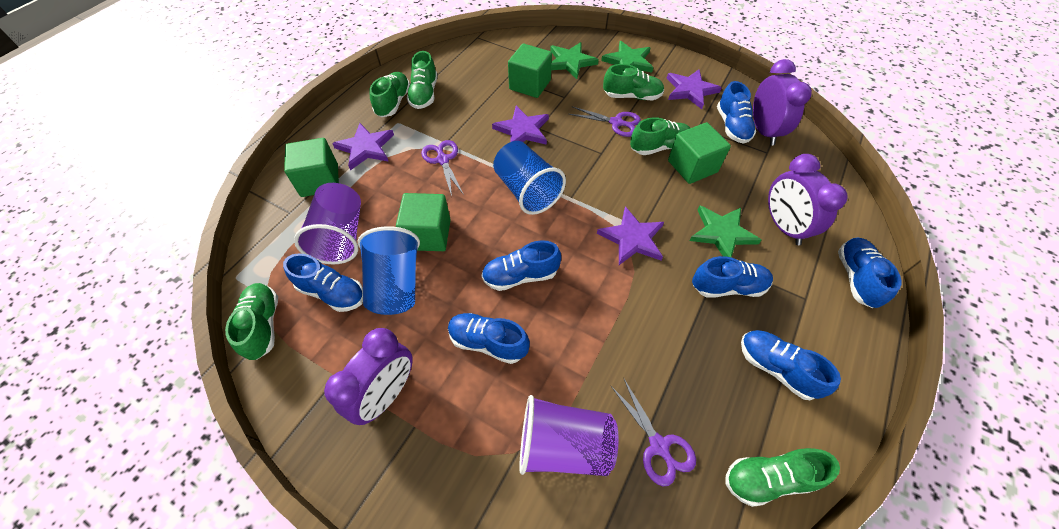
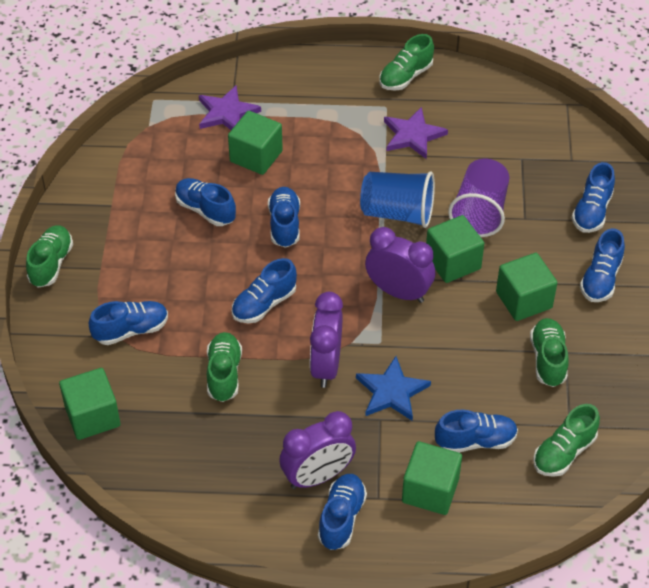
blue cup: [357,226,420,315] [493,141,566,215] = 2 -> [360,171,435,228] = 1
blue shoe: [283,253,363,312] [448,313,530,364] [481,240,561,291] [692,256,773,298] [717,81,756,144] [741,330,841,400] [838,238,901,308] = 7 -> [89,301,168,345] [175,178,236,226] [232,258,297,323] [268,187,300,248] [318,474,367,550] [435,410,518,453] [572,162,615,233] [580,228,625,302] = 8
blue star: none = 0 -> [356,356,431,421] = 1
green cube: [284,138,339,197] [396,193,451,251] [508,44,552,98] [668,122,731,184] = 4 -> [59,368,120,440] [228,111,283,175] [402,441,462,515] [426,215,484,283] [496,253,557,321] = 5
green shoe: [225,283,278,360] [369,72,410,117] [407,51,438,109] [603,64,664,100] [630,117,690,155] [725,448,840,507] = 6 -> [26,225,73,287] [207,332,242,402] [379,34,434,91] [530,318,569,387] [533,404,600,477] = 5
green star: [550,42,599,79] [601,41,653,72] [689,205,762,257] = 3 -> none = 0
purple cup: [294,183,361,264] [519,395,618,476] = 2 -> [448,159,510,237] = 1
purple scissors: [421,140,464,196] [569,106,641,137] [610,379,696,487] = 3 -> none = 0
purple star: [332,123,394,170] [492,106,549,145] [597,206,664,265] [667,69,722,109] = 4 -> [199,85,261,130] [384,107,448,159] = 2

